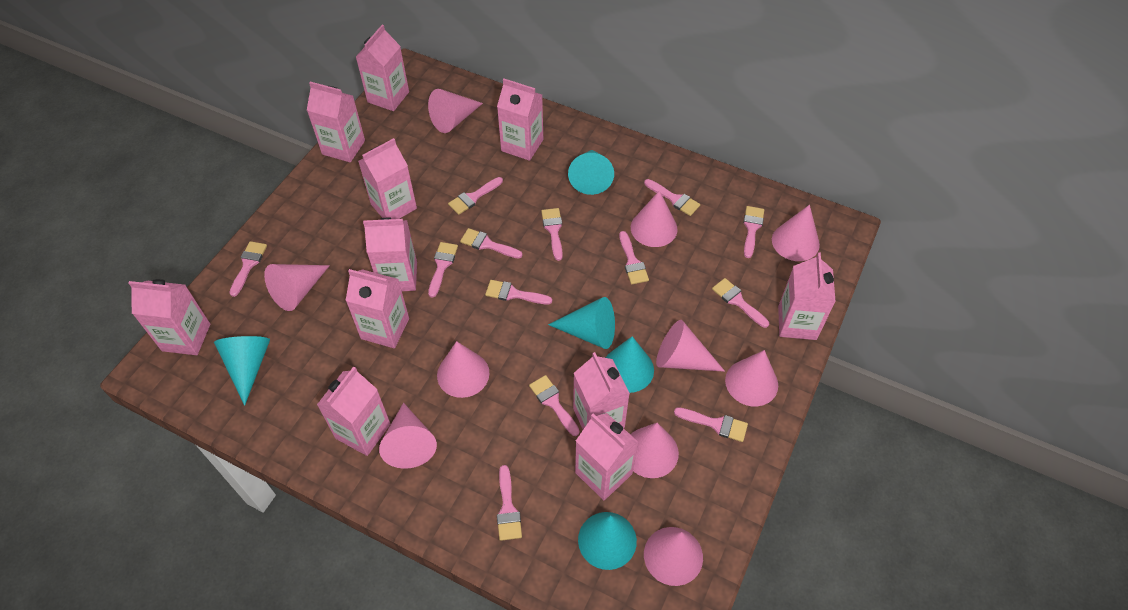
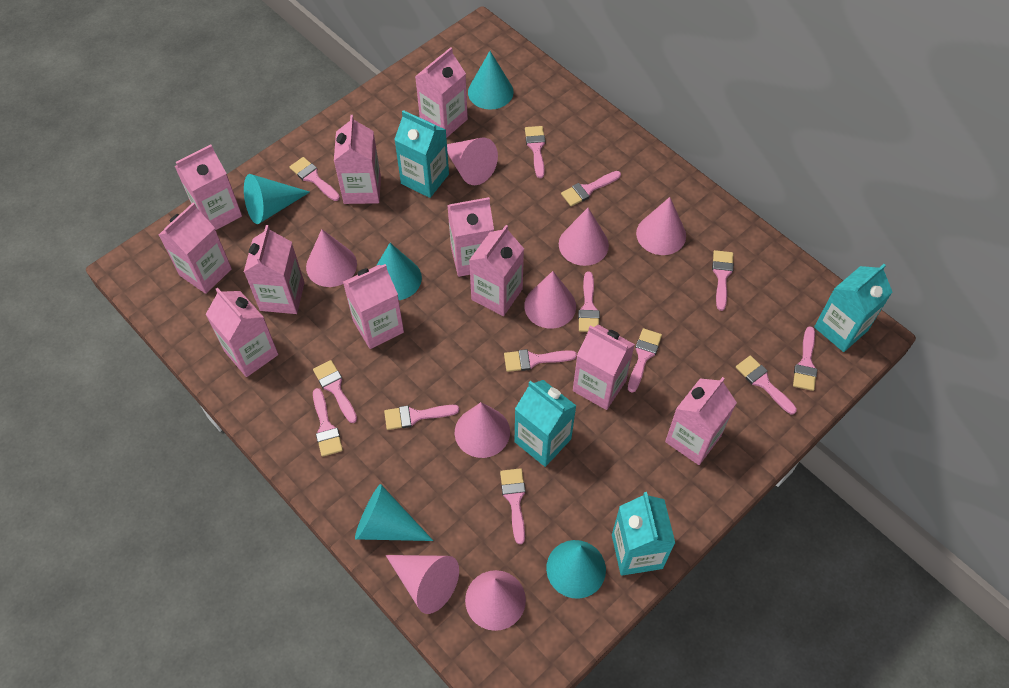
pink cone: [264,264,330,311] [379,403,437,469] [428,89,483,133] [437,341,489,398] [630,423,679,478] [631,190,678,247] [644,527,703,586] [656,320,725,372] [725,350,778,406] [772,205,820,261] = 10 -> [306,229,357,287] [386,555,459,614] [447,138,498,185] [455,402,510,458] [465,570,526,631] [524,271,576,329] [559,208,609,266] [636,197,686,255] = 8
turquoise carton: none = 0 -> [394,110,449,198] [514,380,576,467] [612,492,675,576] [814,264,892,352] = 4

